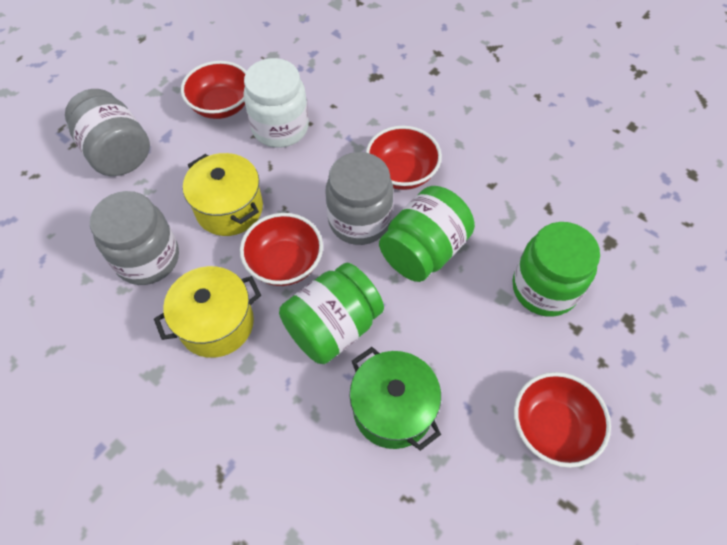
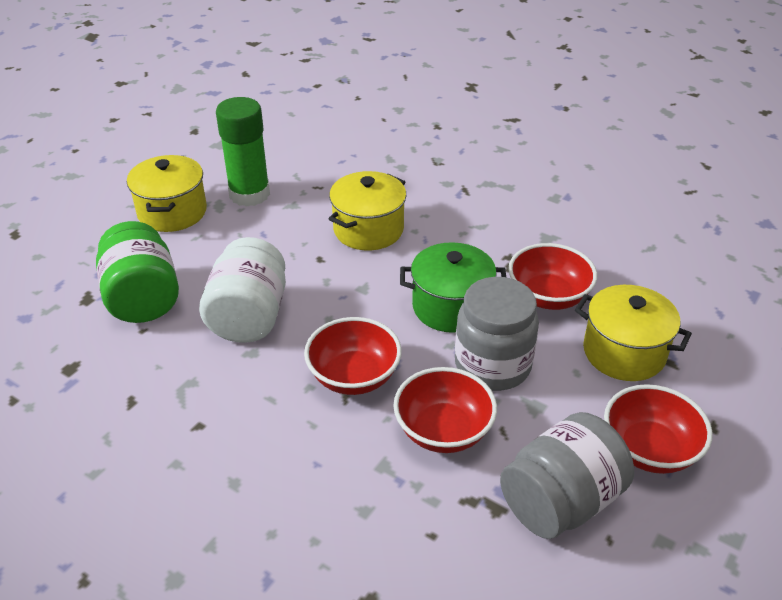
green glue stick: none = 0 -> [216,97,270,207] = 1
green jar: [279,263,384,364] [379,186,475,282] [512,222,600,317] = 3 -> [96,221,179,323] = 1
grey jar: [65,89,150,176] [90,191,179,285] [325,152,393,245] = 3 -> [455,277,539,391] [500,412,634,539] = 2
yellow pot: [154,266,261,358] [183,153,263,236] = 2 -> [127,155,207,232] [329,171,406,250] [575,285,692,381] = 3

